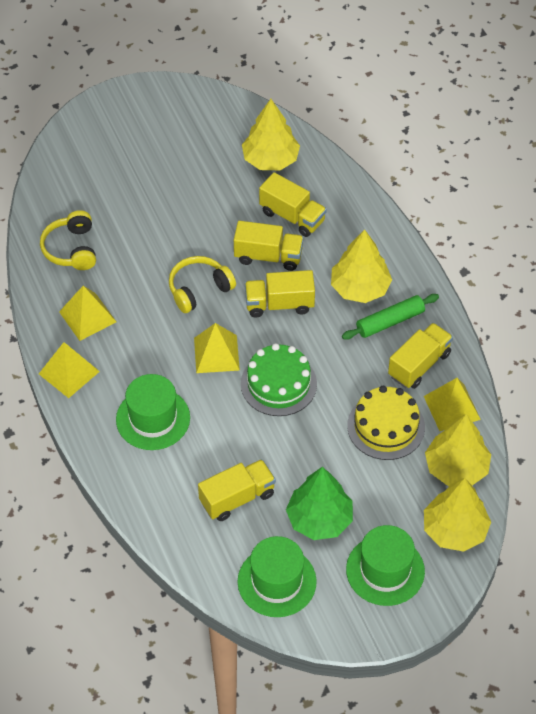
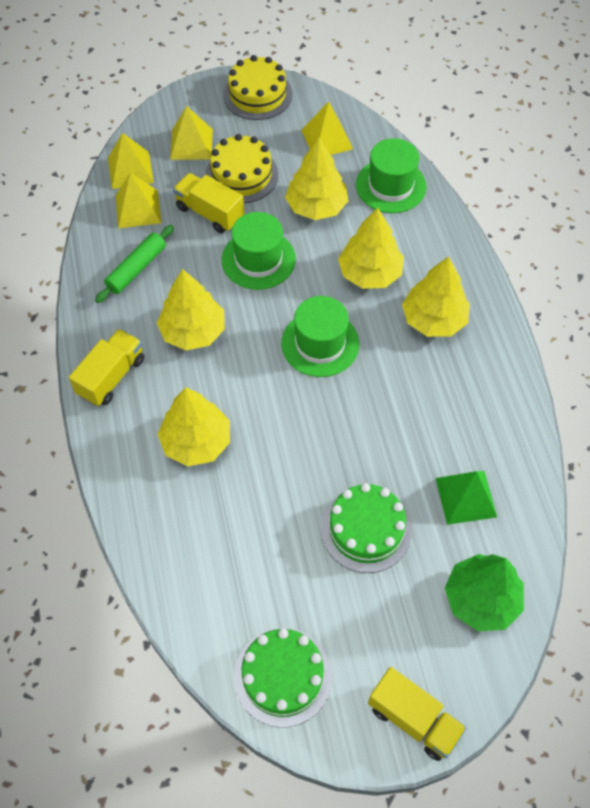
green cake: [241,343,317,416] = 1 -> [234,628,332,728] [321,483,412,573] = 2
green pyramid: none = 0 -> [436,471,497,525] = 1
yellow cake: [347,386,425,460] = 1 -> [205,134,278,203] [223,55,292,120] = 2
yellow headphones: [40,210,96,270] [169,256,236,313] = 2 -> none = 0
yellow tree: [242,99,300,170] [331,229,392,303] [424,478,491,552] [425,414,491,486] = 4 -> [157,269,225,350] [157,387,230,466] [285,138,348,220] [338,208,404,289] [402,256,470,337] = 5
yellow truck: [198,459,276,521] [234,221,304,271] [245,270,315,318] [259,172,327,237] [388,323,453,389] = 5 -> [69,329,144,406] [173,173,244,233] [368,667,466,761] = 3

